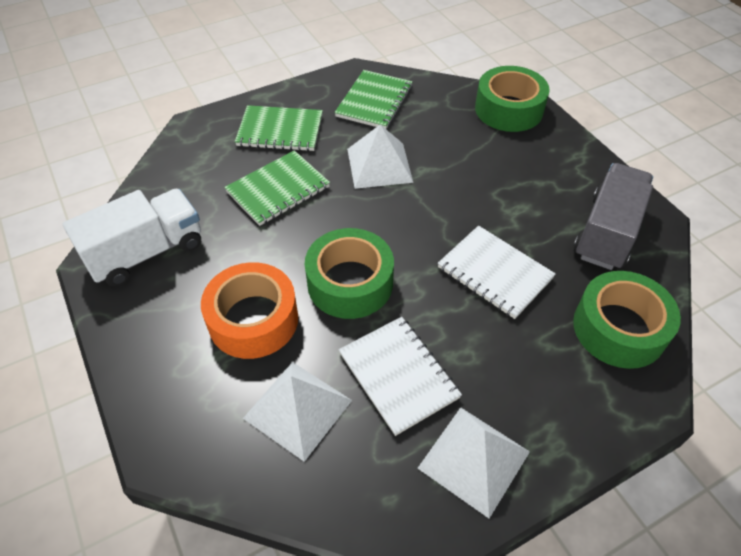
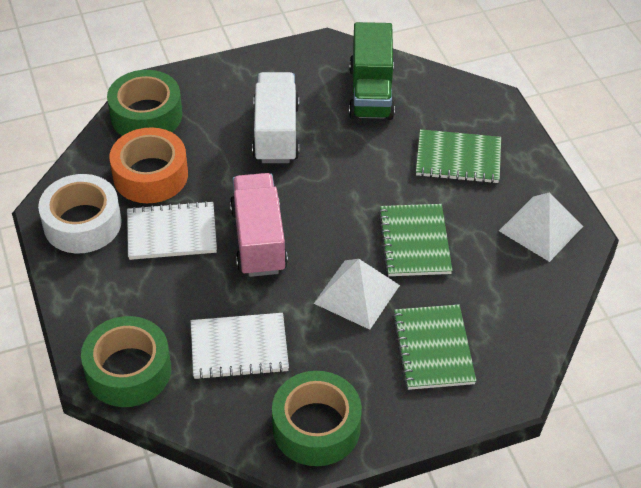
green truck: none = 0 -> [349,22,395,120] = 1
grey truck: [573,163,653,270] = 1 -> none = 0
pink truck: none = 0 -> [230,173,288,277] = 1
white pyramid: [243,362,352,462] [347,124,413,189] [418,407,530,518] = 3 -> [314,259,400,330] [499,192,583,262] = 2
white tape: none = 0 -> [38,174,122,253] = 1

